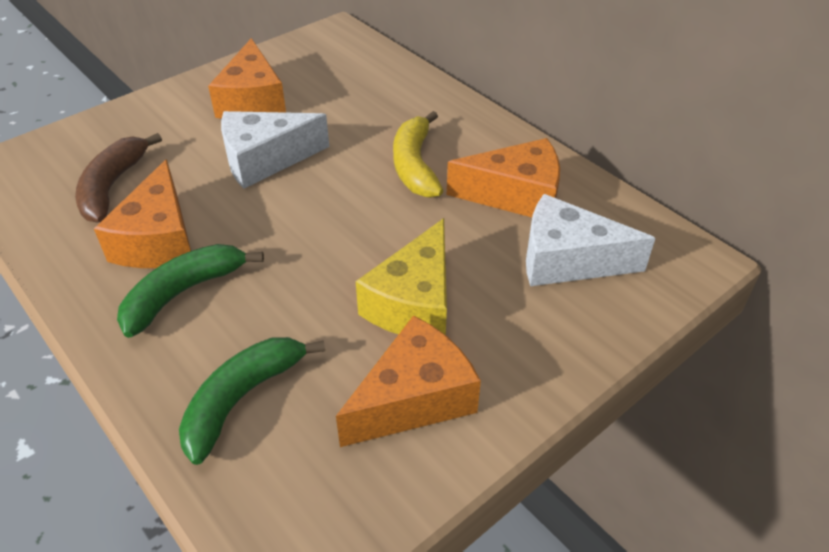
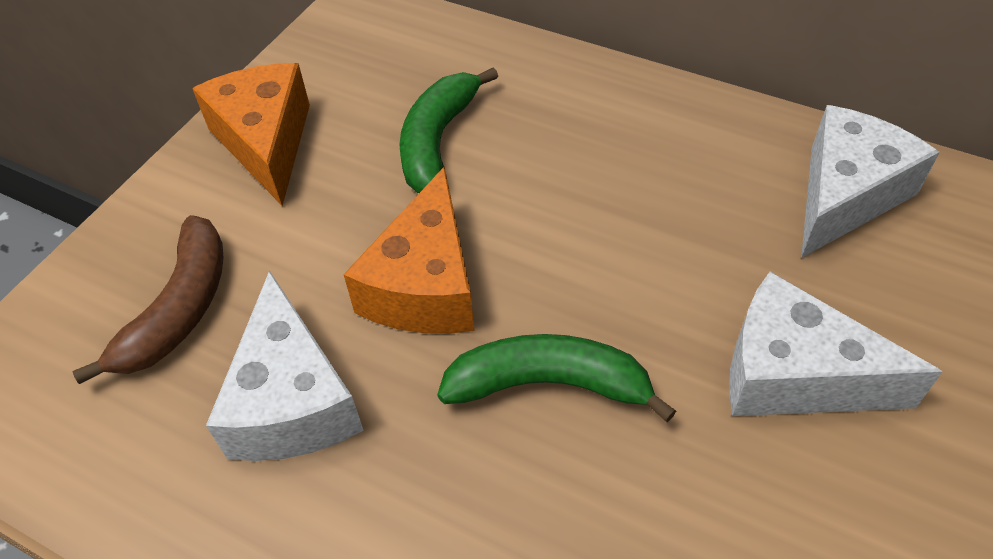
orange cheese: [94,159,191,268] [208,38,286,119] [336,316,481,447] [447,138,560,217] = 4 -> [192,63,310,206] [343,166,474,334] = 2
white cheese: [221,111,329,189] [526,194,656,286] = 2 -> [206,270,364,461] [729,272,942,416] [801,105,940,258] = 3
yellow banana: [393,111,443,198] = 1 -> none = 0
yellow cheese: [356,218,447,335] = 1 -> none = 0

